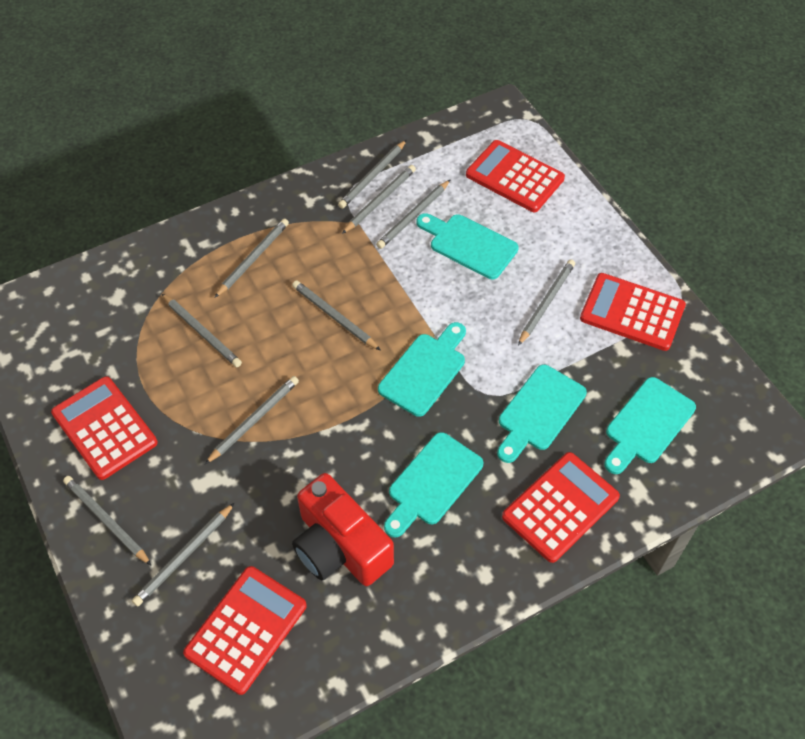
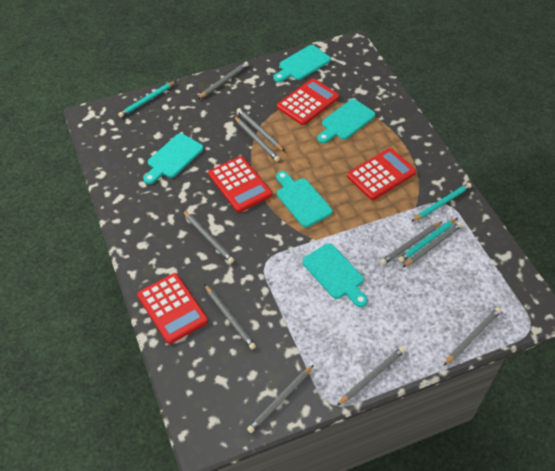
red calculator: [51,376,158,480] [183,566,307,695] [466,140,565,212] [502,452,620,563] [580,273,686,351] = 5 -> [137,273,208,344] [208,156,272,213] [277,78,339,125] [347,148,416,200] = 4
red camera: [292,473,394,586] = 1 -> none = 0
turquoise pencil: none = 0 -> [118,81,176,117] [398,218,458,263] [411,183,472,222] = 3

